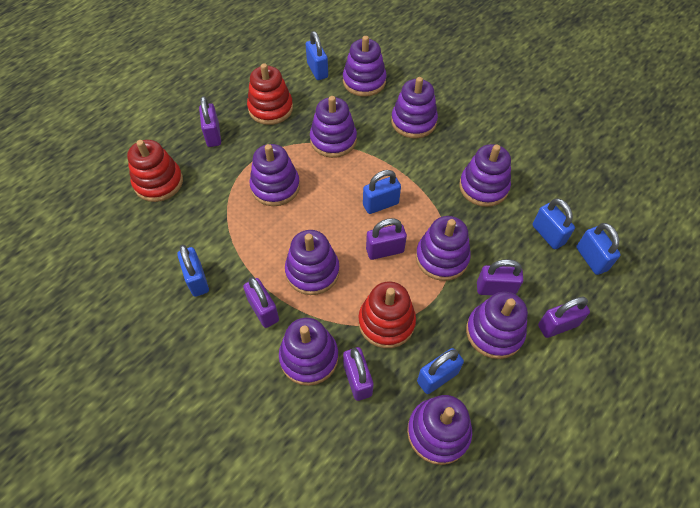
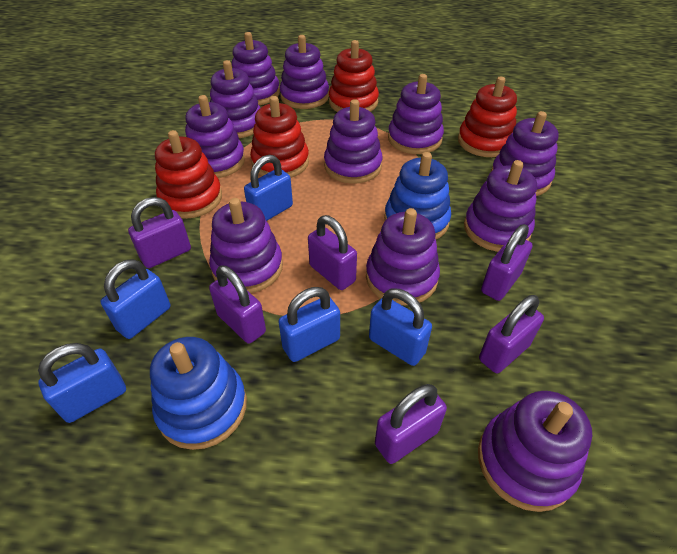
blue padlock: [177,245,209,297] [306,31,328,80] [363,170,401,214] [417,348,464,394] [532,198,575,249] [576,223,621,275] = 6 -> [38,343,126,423] [100,259,170,339] [244,155,293,221] [278,287,340,362] [369,288,432,366] = 5
blue stacking toy: none = 0 -> [150,337,247,450] [384,152,451,239] = 2
purple stacking toy: [249,144,300,206] [279,318,339,386] [285,230,340,295] [310,96,357,158] [343,36,386,97] [391,77,438,138] [407,395,472,465] [416,216,471,281] [459,144,511,207] [466,292,528,359] = 10 -> [185,95,245,178] [209,198,283,293] [210,60,260,138] [232,32,280,105] [280,35,329,109] [324,99,382,184] [366,208,440,305] [388,74,444,154] [464,160,537,252] [478,391,592,512] [491,111,559,196] = 11
red stacking toy: [127,140,183,202] [247,63,293,125] [358,281,416,348] = 3 -> [155,130,222,219] [250,96,309,178] [329,40,379,112] [458,77,517,157] = 4

